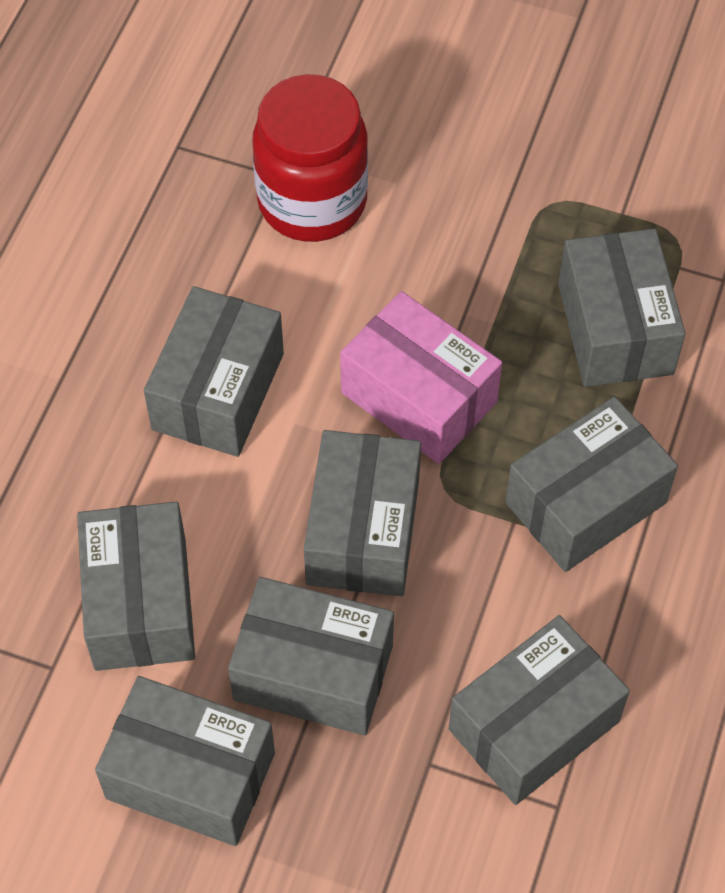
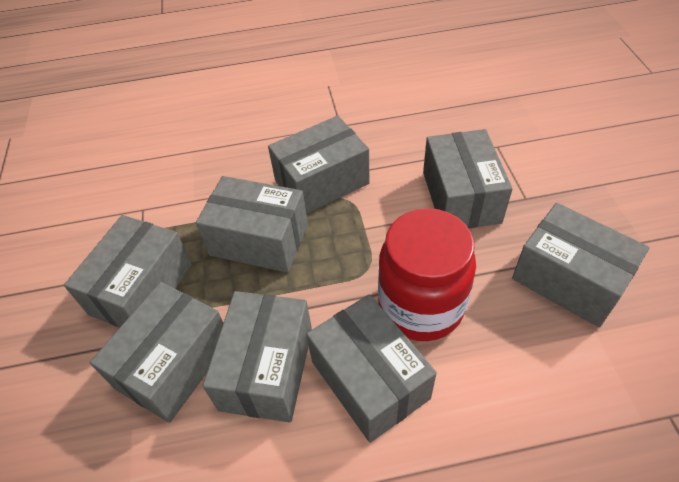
pink box: [340,291,502,464] = 1 -> none = 0

